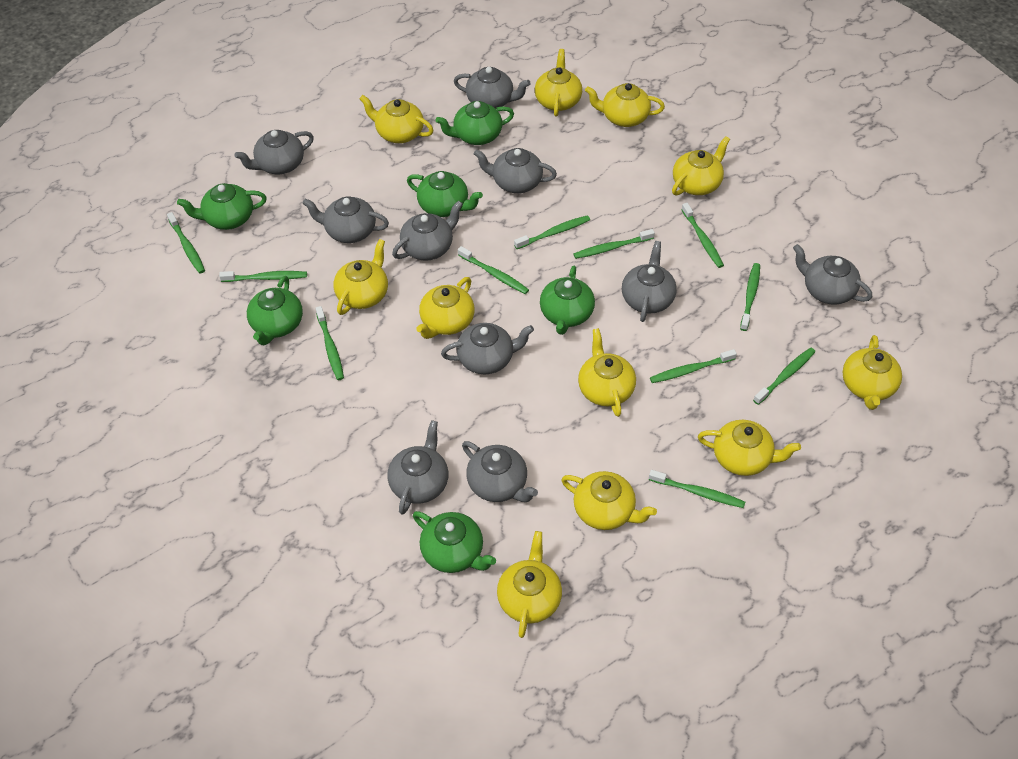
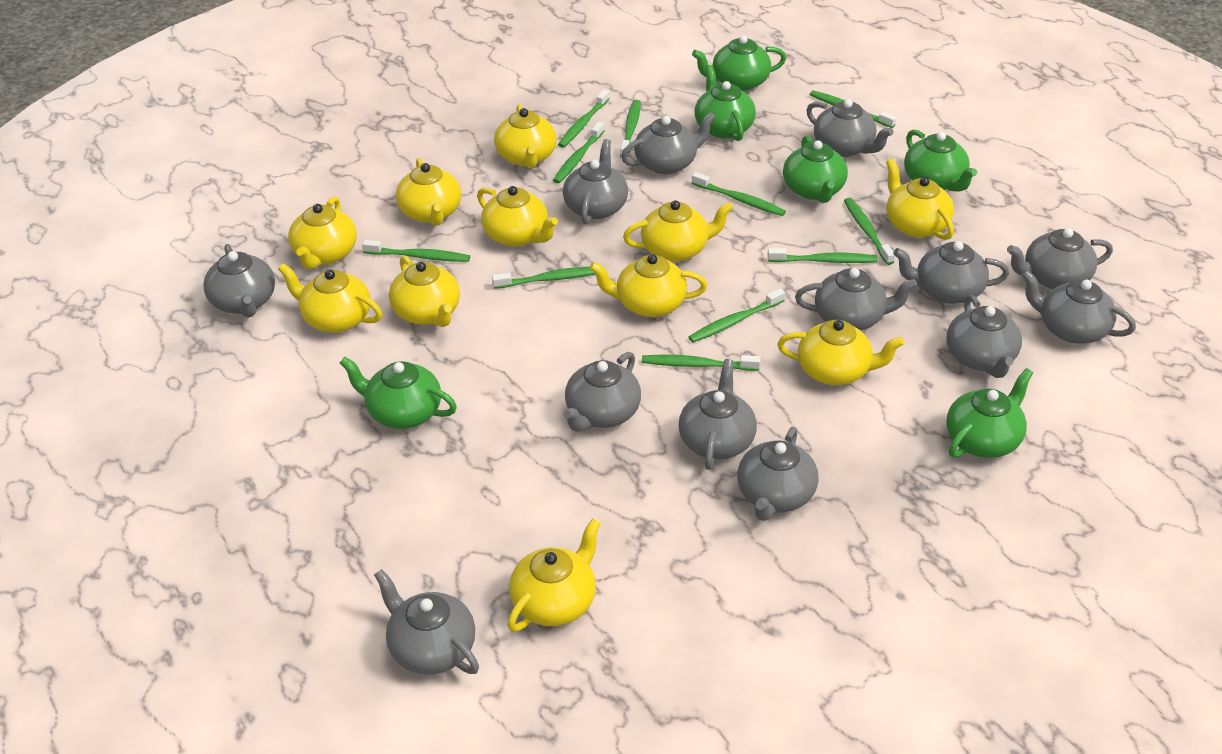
grey teapot: [235,130,314,174] [302,197,389,243] [387,420,448,515] [392,201,463,261] [441,323,534,374] [454,67,531,109] [462,441,538,502] [474,148,557,193] [622,241,677,322] [793,244,872,305] = 10 -> [203,244,275,318] [374,569,479,674] [563,139,628,224] [563,352,641,432] [621,112,716,174] [678,359,757,470] [737,427,819,521] [795,268,917,330] [806,99,893,157] [893,241,1009,304] [947,295,1022,378] [1007,228,1113,290] [1021,270,1136,344] = 13

